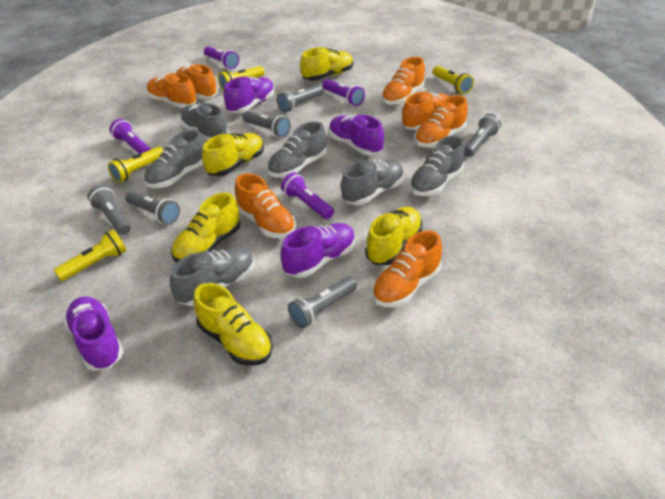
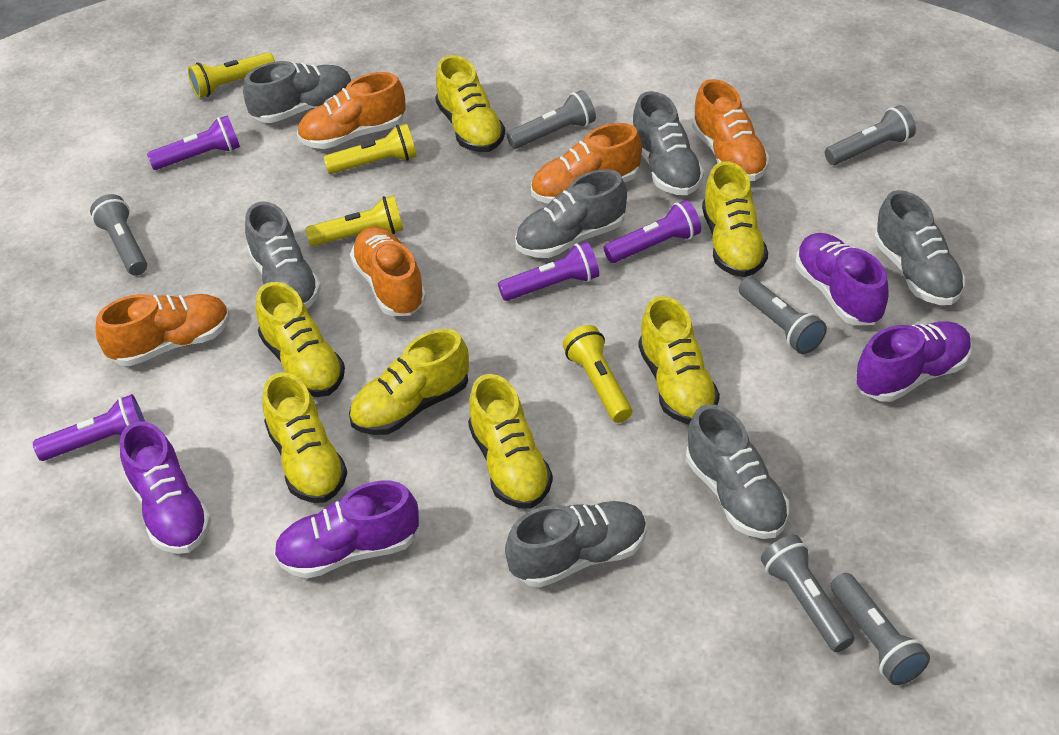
grey shoe: [144,130,205,188] [170,247,254,306] [180,103,229,141] [267,121,327,178] [341,160,404,205] [410,135,465,196] = 6 -> [243,61,352,123] [245,201,321,308] [505,501,647,588] [515,169,627,258] [633,91,704,195] [686,404,789,539] [874,190,965,305] = 7
orange shoe: [146,73,197,108] [176,64,218,99] [235,173,296,238] [372,230,442,307] [381,57,425,105] [402,92,449,130] [414,95,468,148] = 7 -> [96,294,230,366] [297,72,406,149] [350,226,426,316] [531,123,642,204] [692,79,770,181] = 5
yellow shoe: [171,192,241,262] [193,283,273,366] [202,133,264,176] [300,47,353,81] [365,206,423,265] = 5 -> [255,282,345,397] [263,372,347,503] [349,329,469,435] [435,55,505,152] [468,374,553,509] [638,296,720,424] [702,161,768,277] = 7

